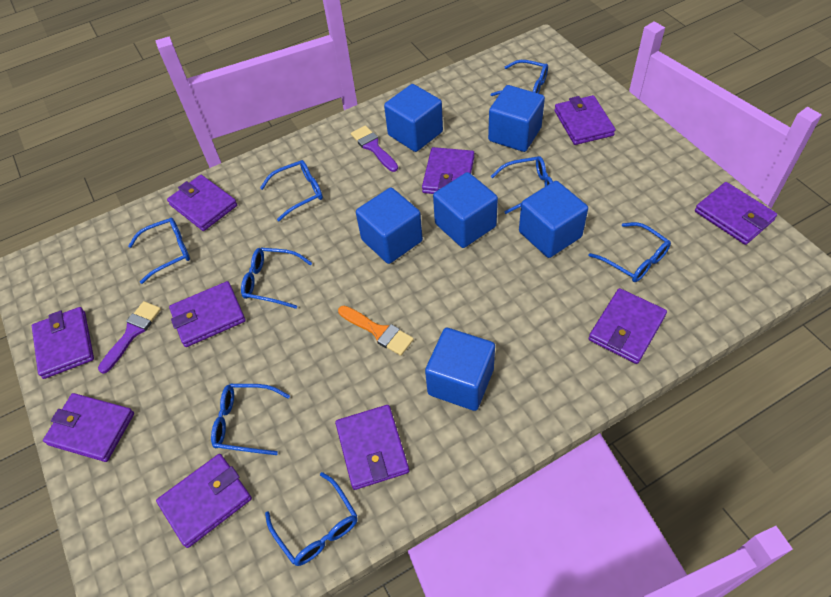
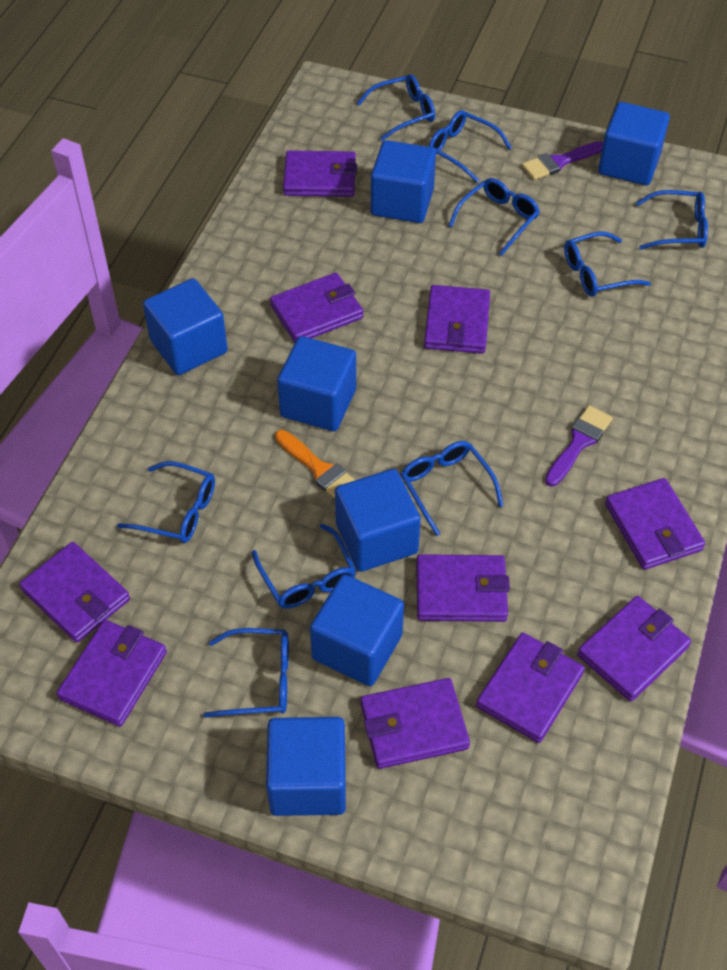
blue cube: [356,187,423,264] [384,84,443,152] [425,328,495,411] [433,172,498,248] [488,85,545,152] [519,181,588,258] = 6 -> [143,278,228,375] [266,717,346,816] [277,336,356,431] [310,574,404,686] [335,469,421,572] [371,140,436,223] [598,102,670,185] = 7
blue glasses: [128,218,190,284] [211,384,290,455] [241,248,312,309] [260,160,323,222] [265,472,358,566] [490,60,548,96] [491,156,553,214] [588,222,671,282] = 8 -> [117,461,215,543] [203,628,289,718] [252,524,356,608] [357,74,435,141] [401,441,504,536] [428,110,512,183] [448,178,540,256] [564,231,651,297] [636,190,708,250] = 9

